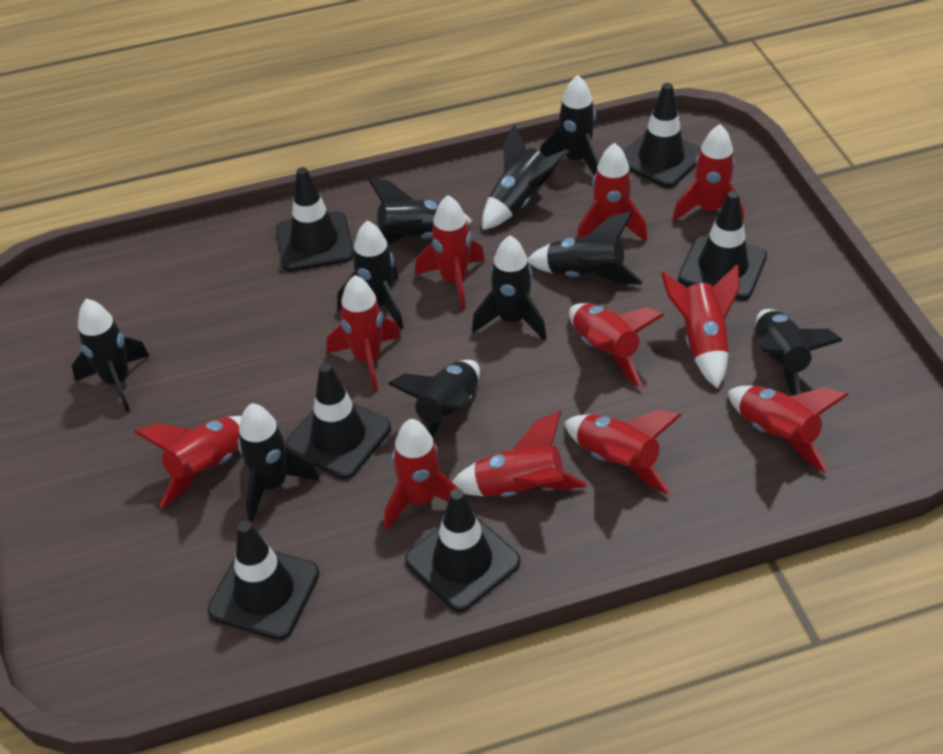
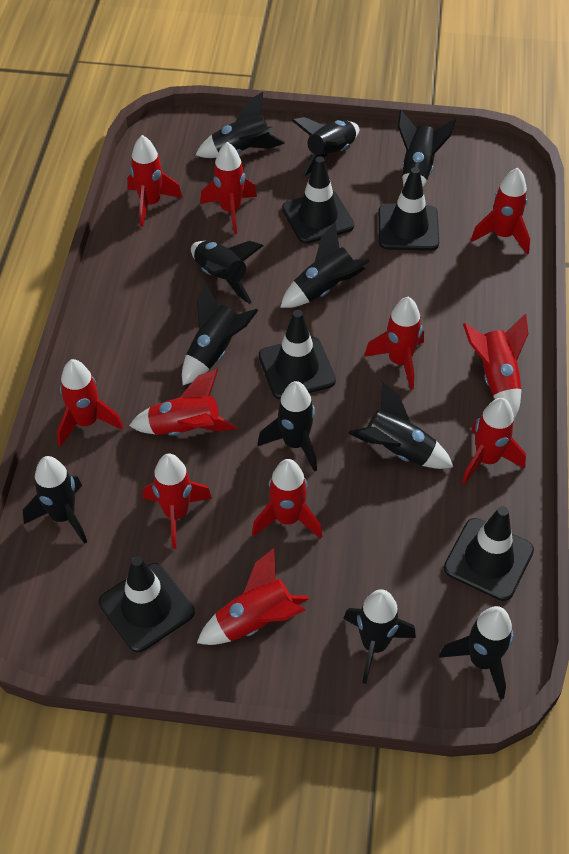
black rocket: [72,299,150,412] [238,403,320,522] [337,221,404,330] [367,177,473,244] [388,360,480,438] [472,235,547,341] [482,124,569,230] [528,211,642,284] [540,75,599,175] [756,309,842,396] = 10 -> [23,456,87,544] [182,283,258,385] [191,241,263,304] [196,92,285,158] [257,381,317,472] [280,223,370,308] [292,117,359,176] [343,589,416,684] [348,382,453,469] [398,110,456,187] [439,606,513,700] = 11
black traffic cone: [208,521,320,640] [276,167,354,271] [286,363,391,479] [405,488,520,612] [623,83,701,188] [679,191,767,300] = 6 -> [99,556,195,652] [259,310,336,400] [282,156,354,244] [378,167,439,251] [444,506,534,601] = 5

